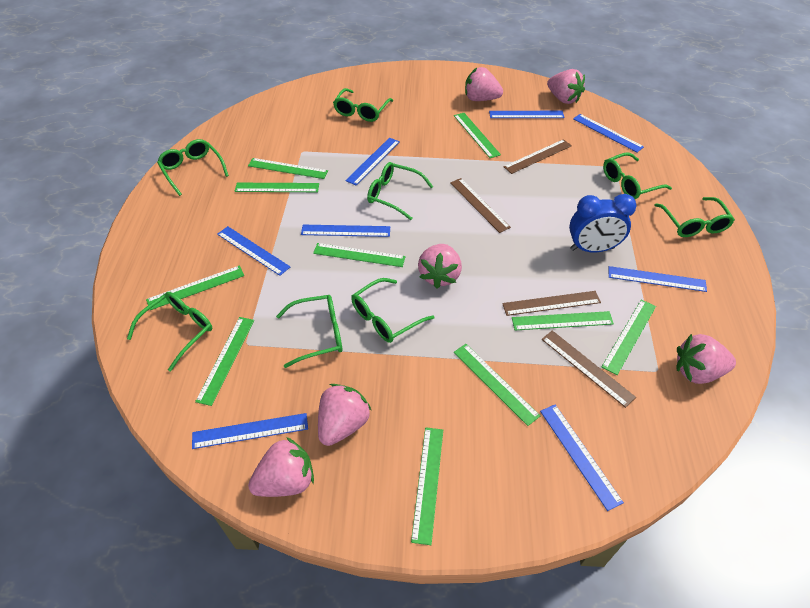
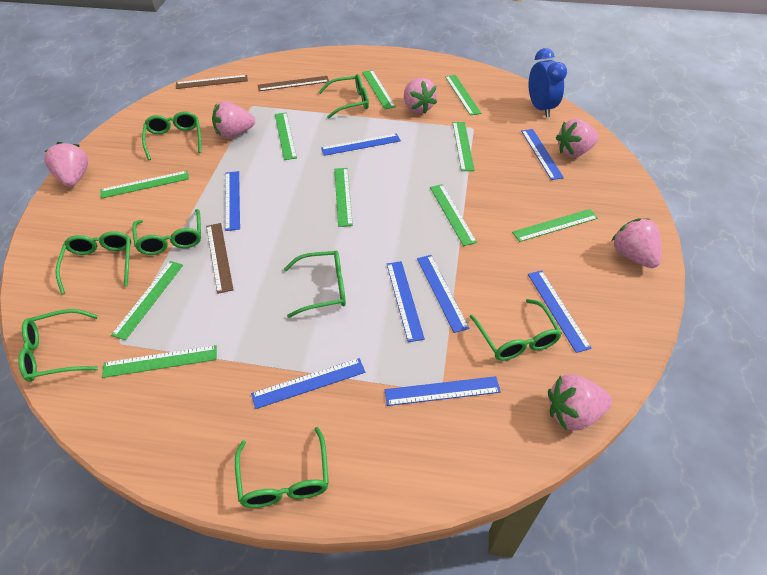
brown ruler: [450,178,511,233] [502,291,601,316] [504,139,572,174] [542,330,636,408] = 4 -> [176,75,248,89] [206,223,234,294] [258,76,329,91] = 3

